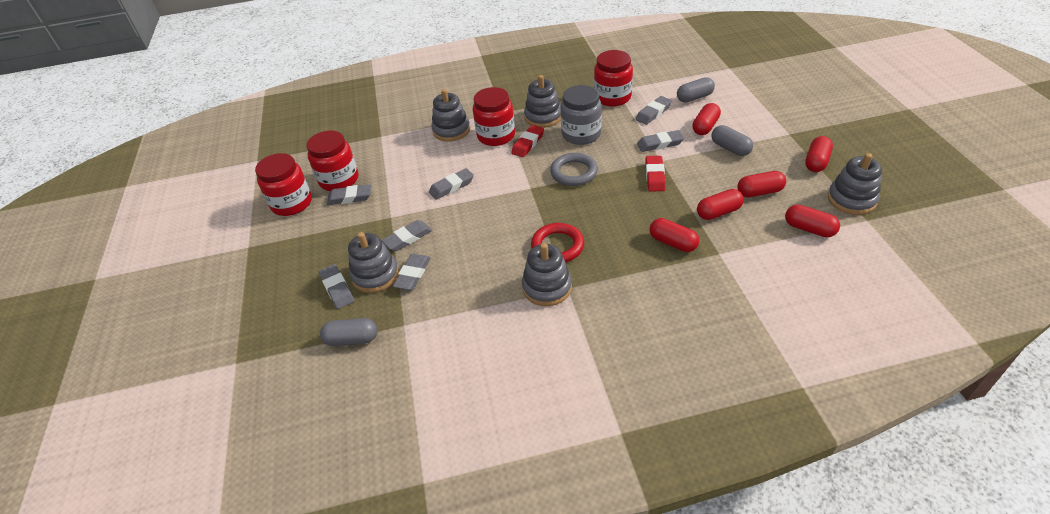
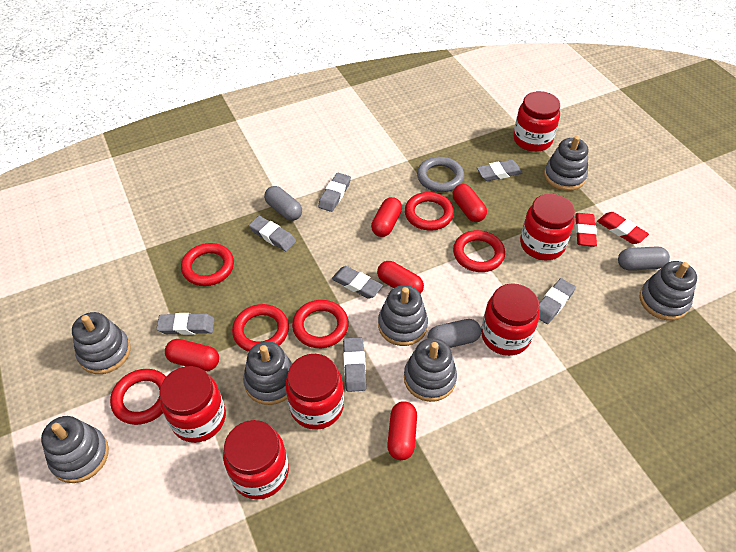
grey jar: [561,85,602,145] = 1 -> none = 0
grey stacking toy: [348,232,399,293] [431,89,470,142] [522,243,572,306] [524,75,561,128] [828,153,882,215] = 5 -> [41,416,109,483] [72,312,131,374] [243,341,293,405] [378,285,428,346] [404,338,457,402] [544,136,588,191] [640,261,697,320] = 7
red capsule: [650,218,699,252] [692,103,721,135] [697,189,744,220] [737,171,786,197] [785,205,840,237] [805,136,833,172] = 6 -> [165,339,219,371] [371,197,402,237] [377,261,424,294] [387,401,417,460] [453,184,487,222] = 5
red jar: [255,153,312,216] [306,130,358,191] [473,87,515,146] [594,50,633,106] = 4 -> [159,366,226,443] [223,420,289,499] [285,354,344,430] [481,283,540,356] [513,91,560,152] [520,194,575,260] = 6
red ring: [531,223,584,262] = 1 -> [110,369,166,425] [181,243,234,286] [232,304,289,352] [292,300,349,348] [405,192,454,231] [453,230,505,272] = 6

